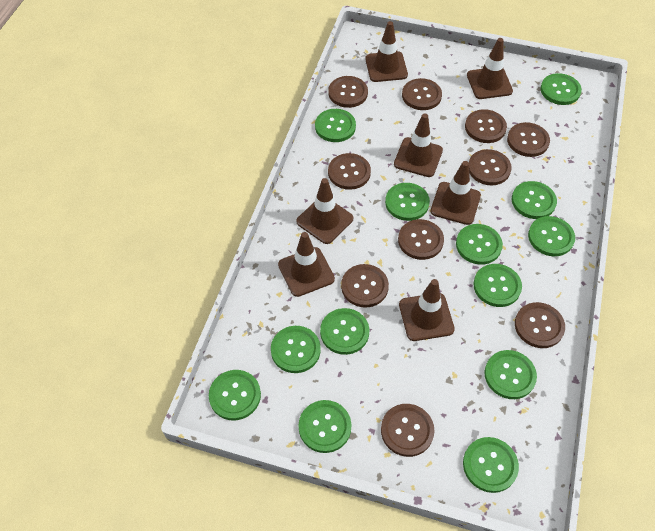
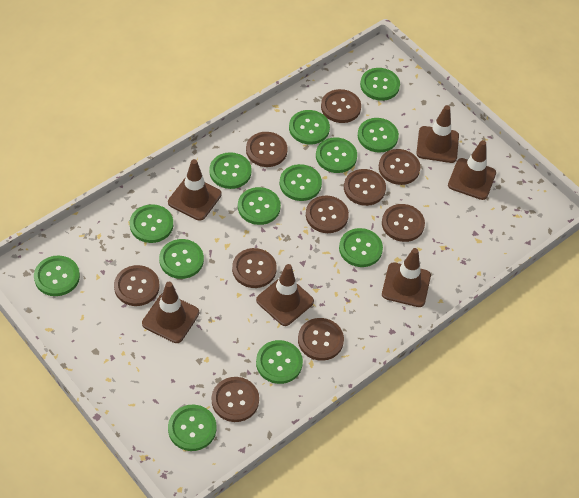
brown traffic cone: [278,232,335,297] [296,178,353,244] [365,21,408,82] [394,113,443,177] [399,279,455,341] [431,161,481,225] [467,38,513,99] = 7 -> [142,282,199,343] [168,159,222,221] [256,264,314,326] [382,248,431,307] [416,105,459,163] [448,140,496,200] = 6

